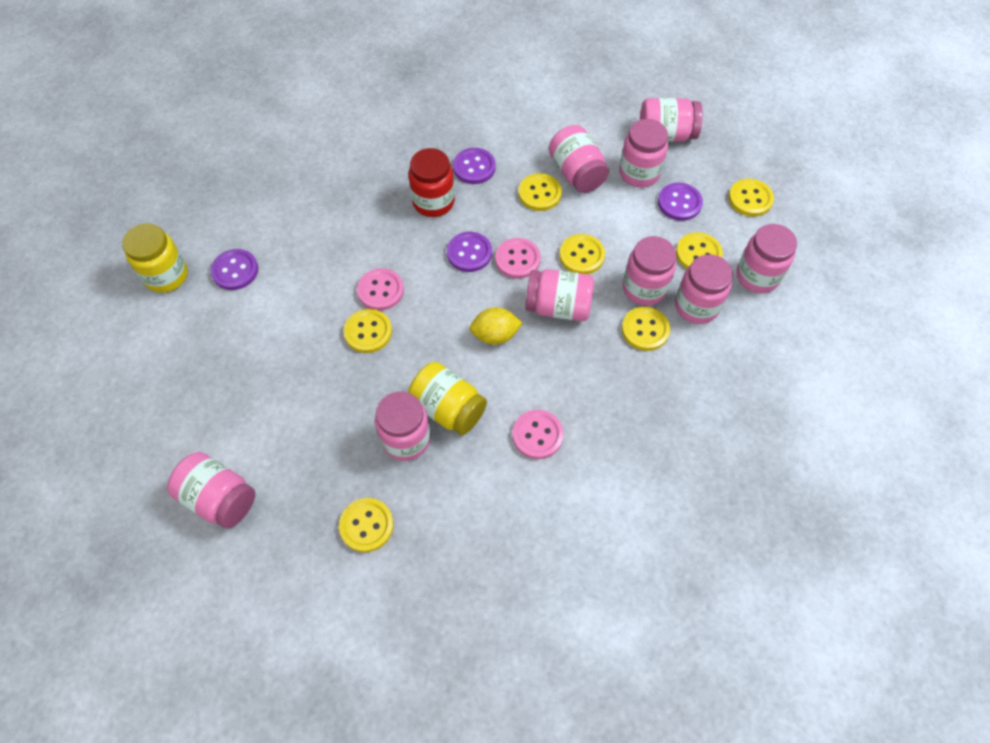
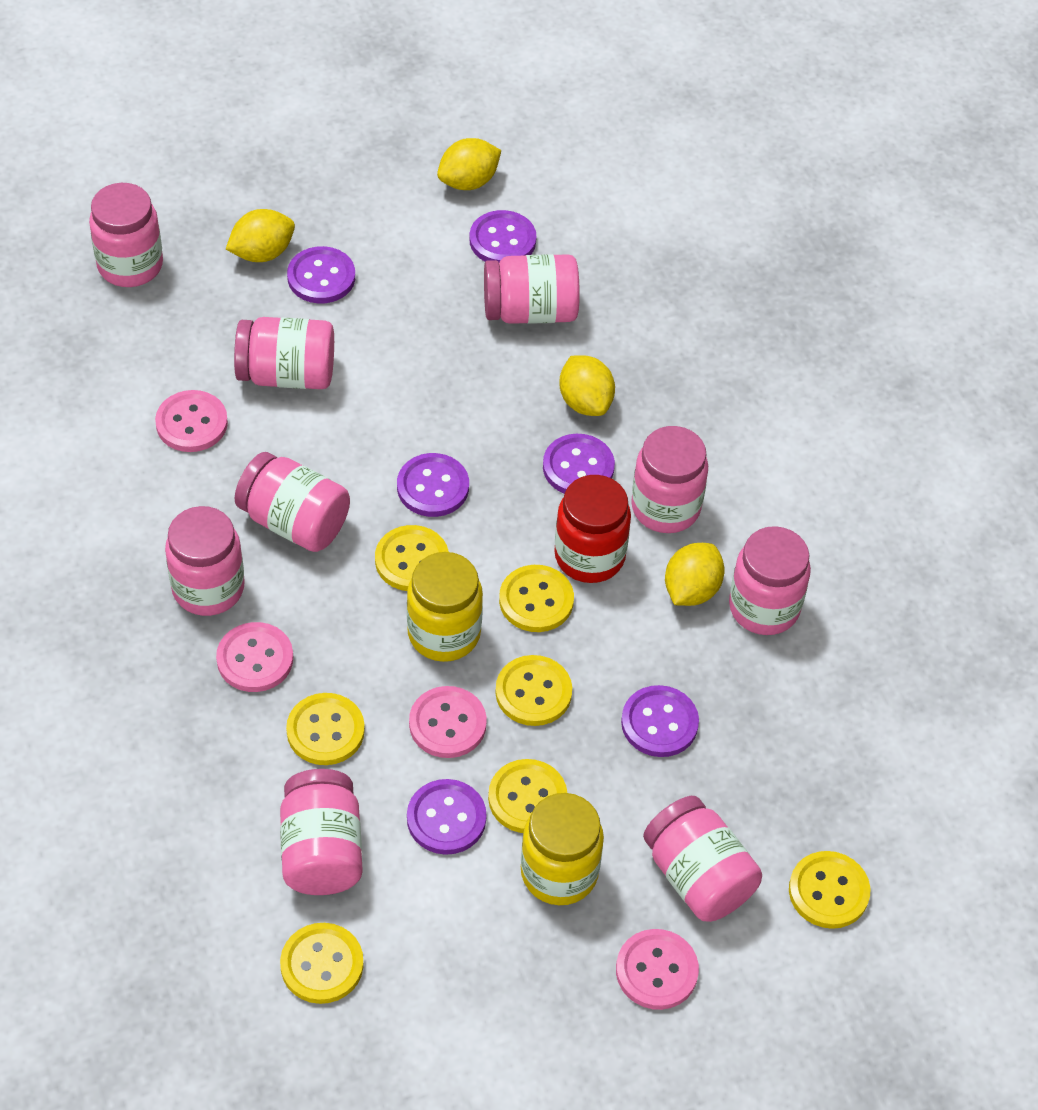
pink button: [357,268,404,311] [495,238,541,279] [512,410,564,459] = 3 -> [155,390,228,452] [216,622,293,692] [409,686,487,758] [616,929,699,1010] = 4
purple button: [211,249,258,290] [447,232,492,272] [453,148,496,184] [658,183,703,221] = 4 -> [287,246,355,304] [397,453,469,517] [407,779,487,855] [469,210,536,262] [543,434,615,494] [621,685,699,757] = 6
yellow lemon: [469,307,523,345] = 1 -> [226,209,295,262] [437,138,501,190] [559,356,615,416] [665,543,725,606] = 4

